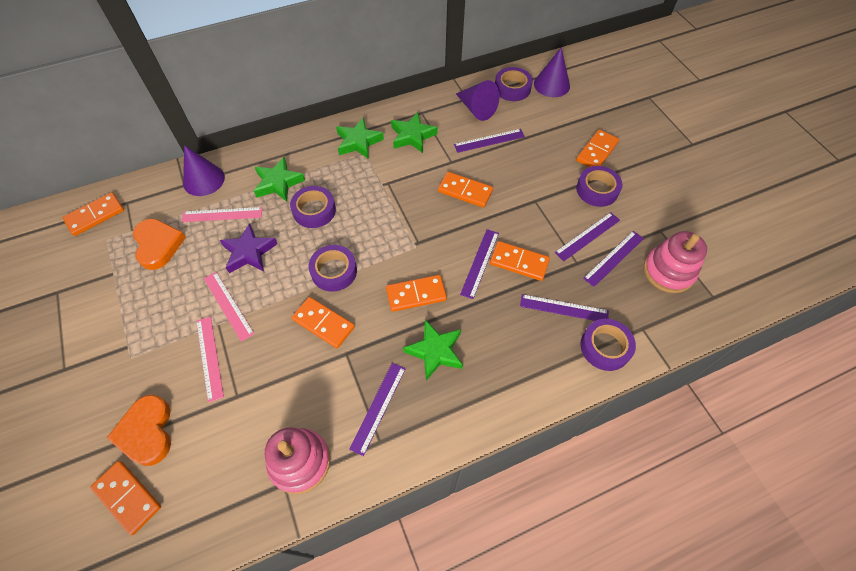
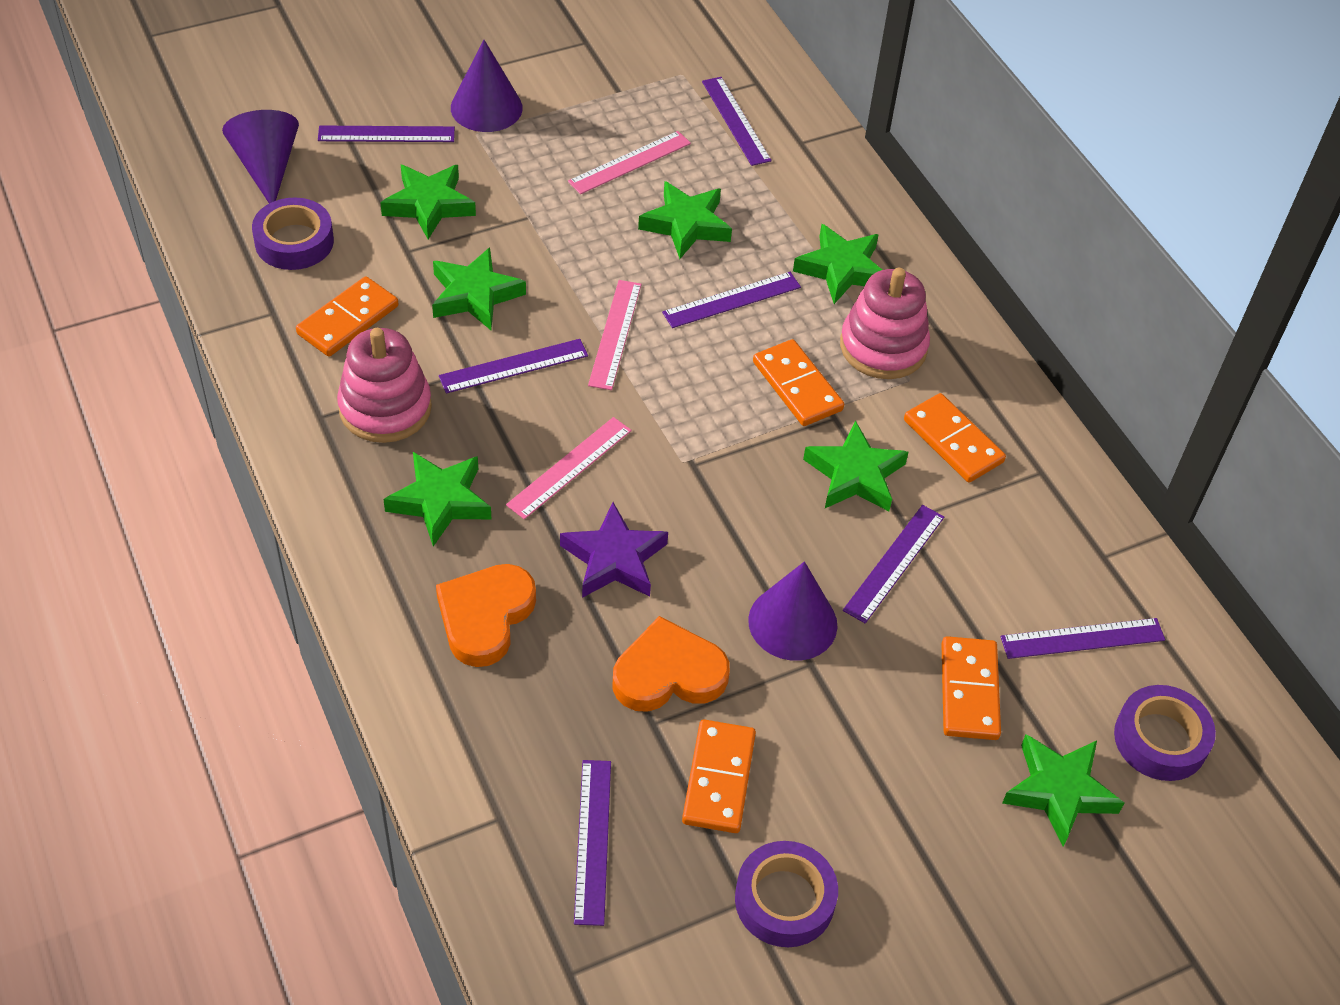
green star: [254,157,305,202] [336,117,384,159] [391,112,438,153] [403,320,463,381] = 4 -> [380,165,476,239] [383,452,491,546] [432,247,526,330] [638,181,732,259] [793,224,882,304] [803,421,909,511] [1002,734,1124,846] = 7
orange domino: [62,192,124,236] [90,461,161,535] [291,297,355,348] [386,275,447,312] [438,172,493,208] [490,241,550,281] [576,129,619,167] = 7 -> [296,276,398,357] [682,719,756,833] [753,339,844,426] [904,393,1006,483] [941,636,1001,740] = 5
purple ruler: [349,363,406,456] [454,129,525,153] [460,229,499,299] [520,294,609,321] [555,212,620,261] [583,231,644,287] = 6 -> [318,126,455,142] [439,339,588,394] [574,760,611,926] [662,272,801,328] [702,77,772,166] [843,505,944,623] [1000,618,1165,659] = 7
purple tape: [290,186,336,228] [308,245,357,292] [495,67,533,101] [576,166,623,207] [580,319,636,371] = 5 -> [252,198,334,270] [735,841,838,947] [1114,685,1216,781] = 3

